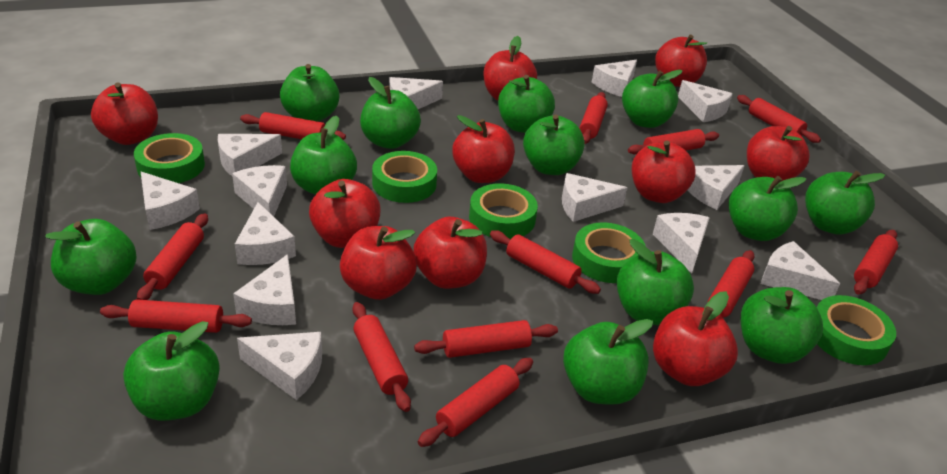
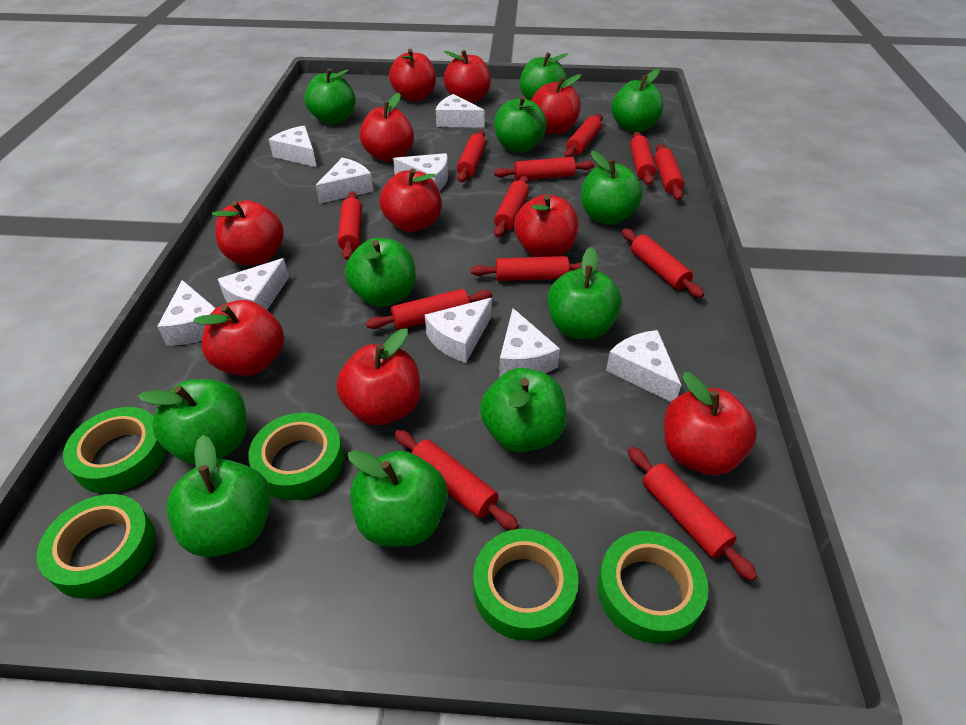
green apple: [45,219,137,295] [123,321,220,421] [280,64,340,122] [290,116,357,195] [360,77,421,149] [498,75,555,133] [523,114,585,175] [563,319,653,405] [617,239,694,325] [622,70,682,128] [729,176,806,241] [740,287,823,364] [805,171,885,235] = 13 -> [138,379,247,465] [166,435,271,557] [305,68,356,124] [345,238,416,307] [348,450,448,547] [480,368,567,452] [494,96,547,153] [520,52,568,101] [547,247,622,340] [581,151,643,225] [612,69,664,132] = 11
white cheese: [141,172,200,230] [218,134,282,176] [232,165,287,216] [233,254,296,325] [235,202,296,265] [237,332,322,400] [389,77,443,109] [562,173,627,222] [592,59,637,97] [653,213,710,274] [678,80,733,122] [688,165,745,210] [761,241,840,300] = 13 -> [157,280,216,346] [218,258,289,310] [269,126,317,167] [315,158,373,204] [393,153,448,191] [425,298,492,363] [436,94,485,127] [499,308,560,377] [606,330,681,402] = 9

